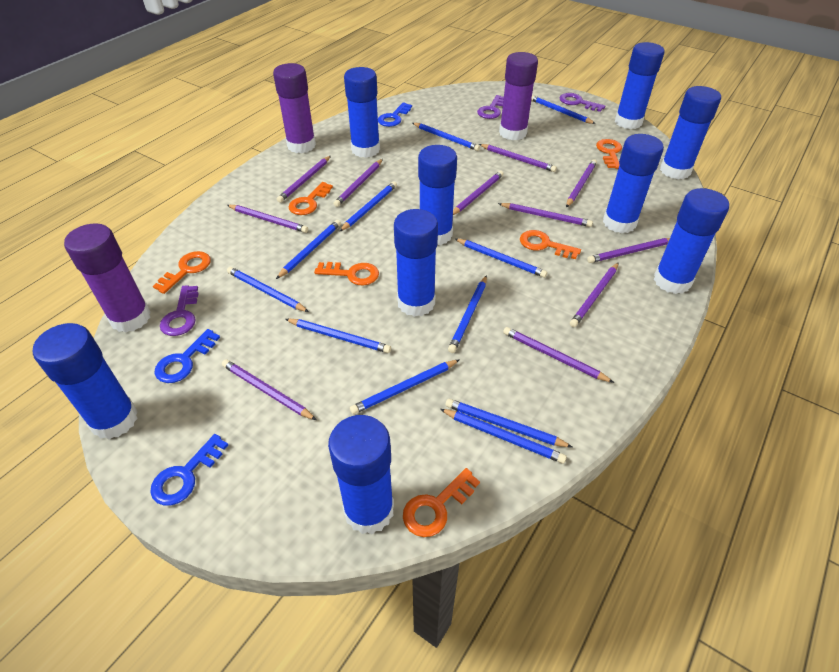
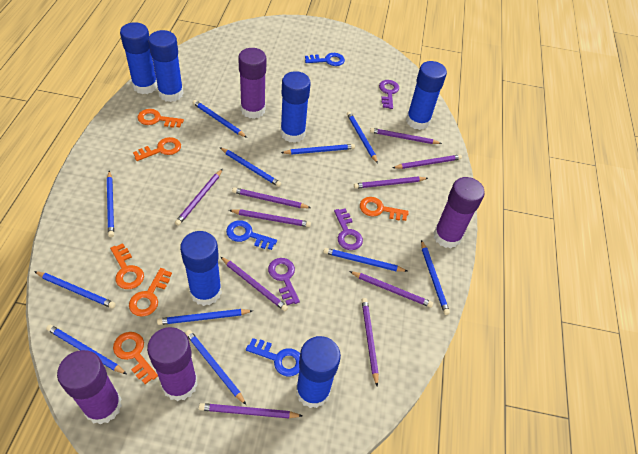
blue glue stick: [33,323,138,439] [328,415,394,534] [344,67,380,158] [394,209,438,317] [418,145,457,245] [603,134,664,233] [615,42,665,129] [654,188,729,294] [660,86,721,179] = 9 -> [120,22,157,94] [148,30,184,102] [180,231,222,306] [280,71,311,143] [296,336,341,408] [406,61,447,130] = 6
purple glue stick: [64,223,151,333] [273,63,316,153] [499,52,538,140] = 3 -> [57,350,122,425] [147,327,198,401] [238,48,266,119] [434,177,485,248] = 4
purple pencil: [222,359,316,420] [227,205,308,233] [277,156,331,203] [333,159,383,207] [453,171,504,215] [479,144,557,172] [498,203,593,227] [503,327,614,383] [566,159,597,208] [570,262,619,327] [587,238,670,263] = 11 -> [175,169,223,226] [199,403,302,418] [221,257,288,311] [229,209,311,227] [232,187,311,208] [349,271,433,308] [354,177,428,189] [362,298,379,387] [370,128,442,144] [393,155,462,169] = 10

